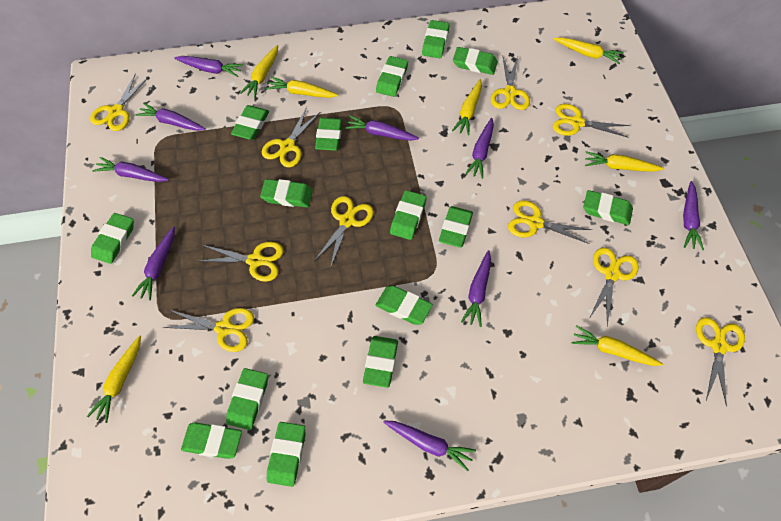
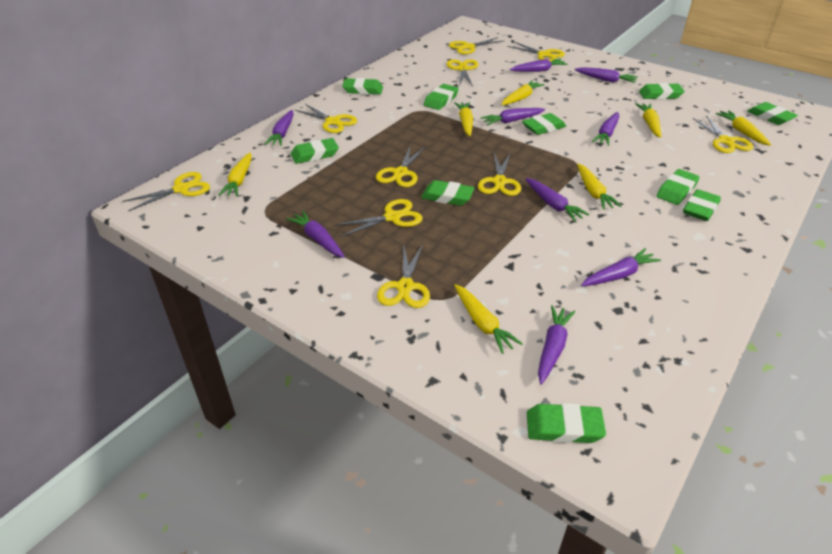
green eraser: [91,213,134,264] [181,422,242,459] [226,368,268,430] [231,105,269,140] [260,179,313,207] [267,422,306,487] [315,118,342,151] [363,336,398,388] [376,56,408,97] [376,285,433,325] [390,190,426,240] [422,20,449,58] [439,206,473,248] [453,47,498,75] [583,190,633,225] = 15 -> [291,138,339,164] [342,78,383,95] [421,180,475,206] [424,84,459,110] [522,113,566,135] [527,403,606,443] [639,83,685,99] [656,169,699,205] [683,189,721,221] [747,102,798,125] = 10

